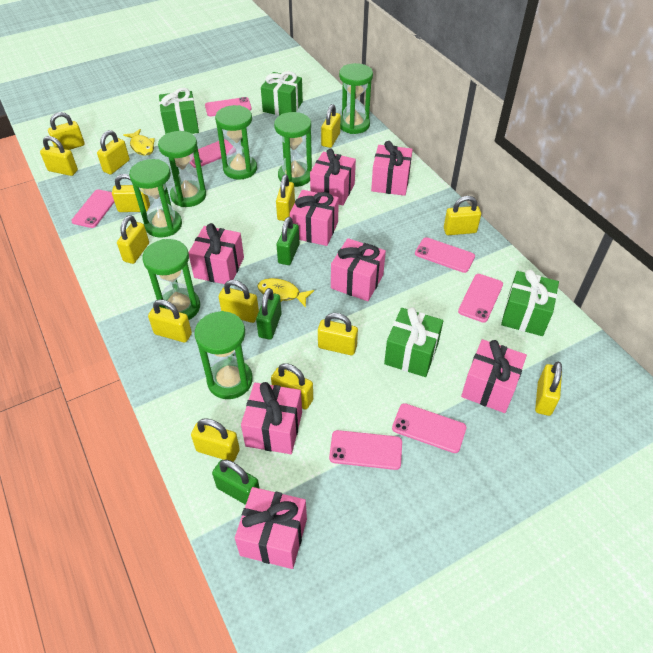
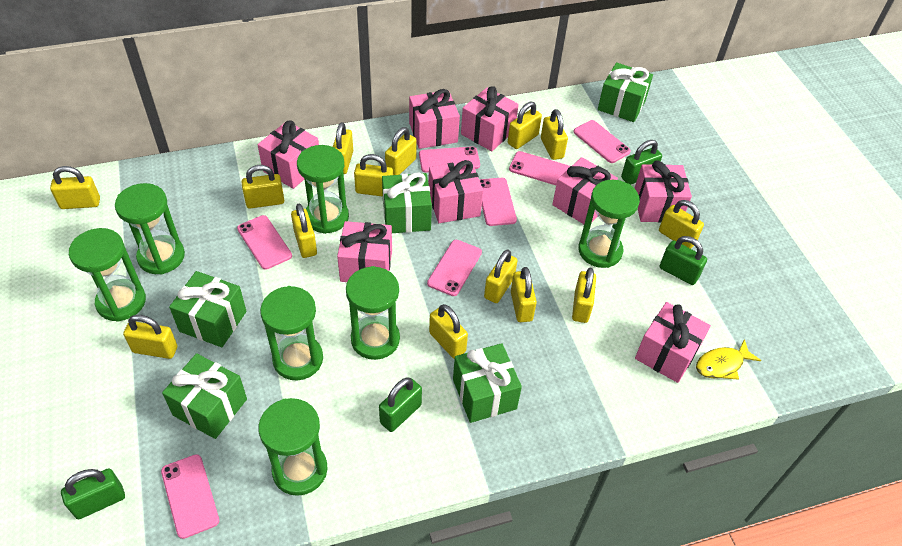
green gift: [159,88,199,134] [261,71,303,115] [384,307,443,377] [501,270,559,336] = 4 -> [162,353,247,439] [169,271,247,347] [382,172,432,233] [453,343,522,423] [598,62,653,122] = 5
green padlock: [212,459,260,505] [256,288,282,339] [277,217,299,265] = 3 -> [61,468,125,519] [379,378,422,432] [621,140,662,185] [660,236,707,285] = 4
yellow fish: [123,129,155,156] [257,278,314,307] = 2 -> [696,339,761,380] = 1

